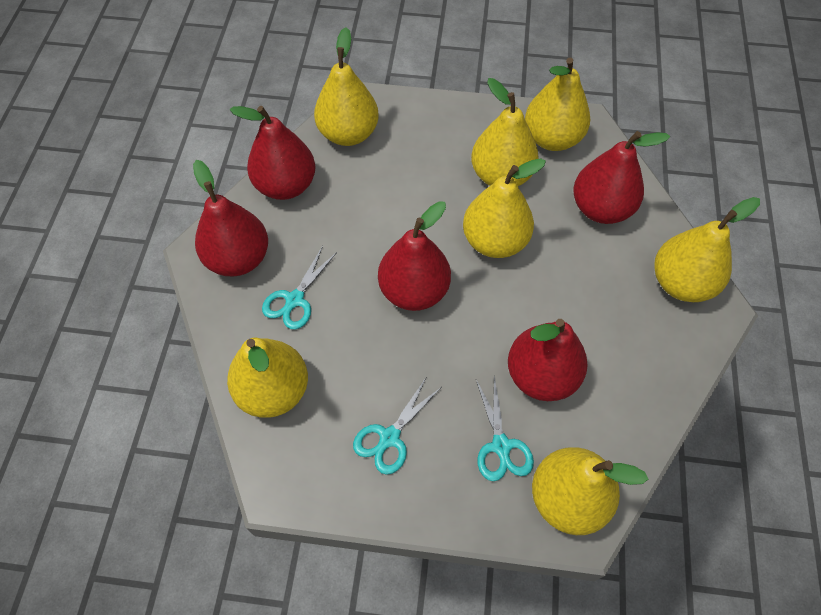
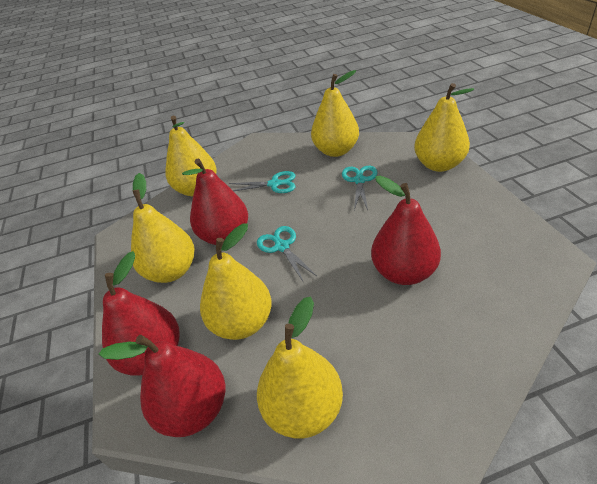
red pear: [193,160,268,276] [230,106,315,200] [378,201,451,311] [508,319,588,401] [573,131,670,224] = 5 -> [99,335,225,437] [102,251,180,376] [182,159,248,245] [371,176,441,285] = 4
yellow pear: [227,338,308,418] [314,27,379,146] [463,159,546,258] [471,78,539,186] [525,58,590,151] [532,447,648,535] [654,197,760,302] = 7 -> [131,173,195,283] [165,116,217,196] [200,223,272,340] [257,296,343,439] [311,70,359,157] [414,83,474,172] = 6

